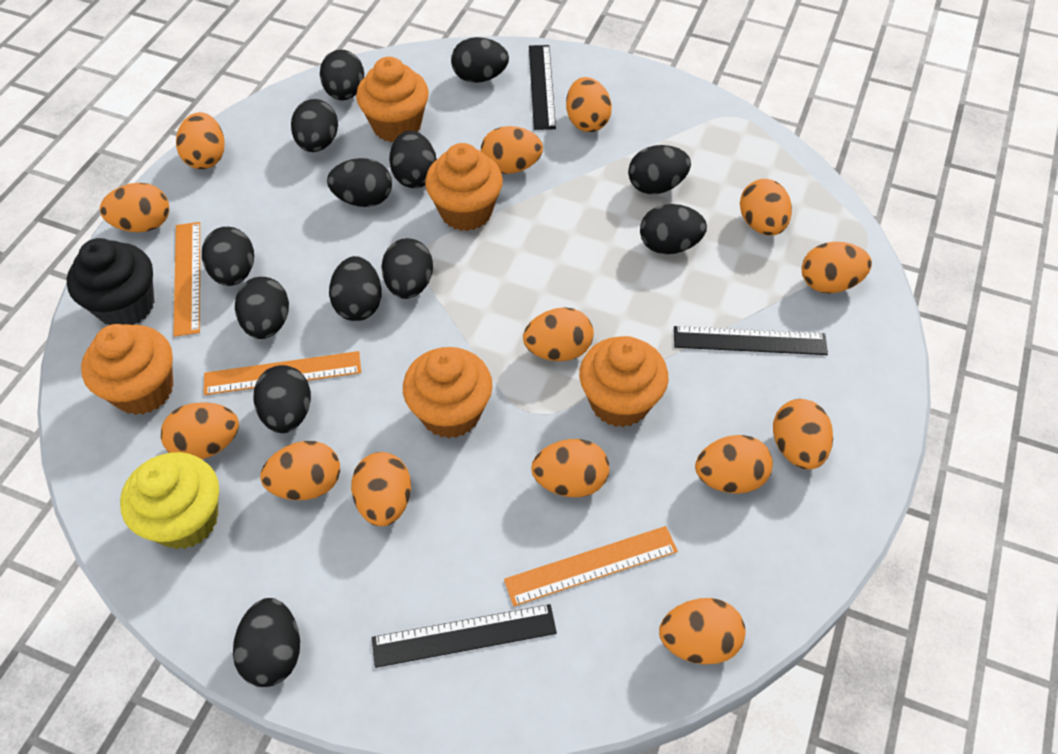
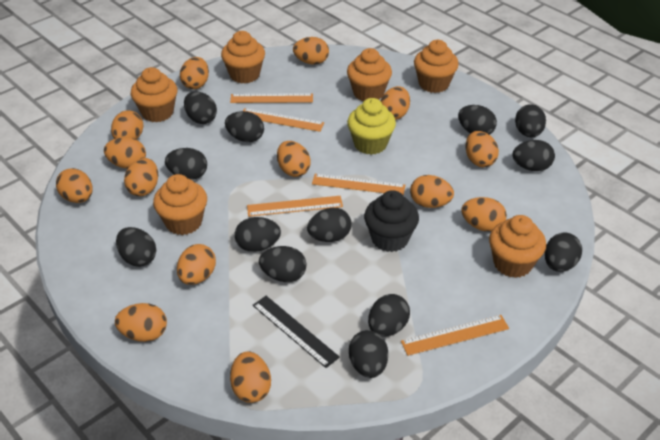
black ruler: [372,604,557,668] [529,45,556,130] [674,326,828,355] = 3 -> [253,296,340,368] = 1
orange cupcake: [81,324,173,415] [356,57,429,142] [403,347,493,439] [425,143,503,231] [579,336,668,427] = 5 -> [131,67,177,122] [153,174,207,235] [221,31,265,83] [347,48,392,101] [414,40,459,93] [489,215,546,278] = 6
orange ruler: [173,222,200,337] [204,351,361,395] [504,526,678,606] = 3 -> [230,93,313,103] [243,108,324,132] [247,196,343,217] [312,174,405,196] [401,315,509,356] = 5

